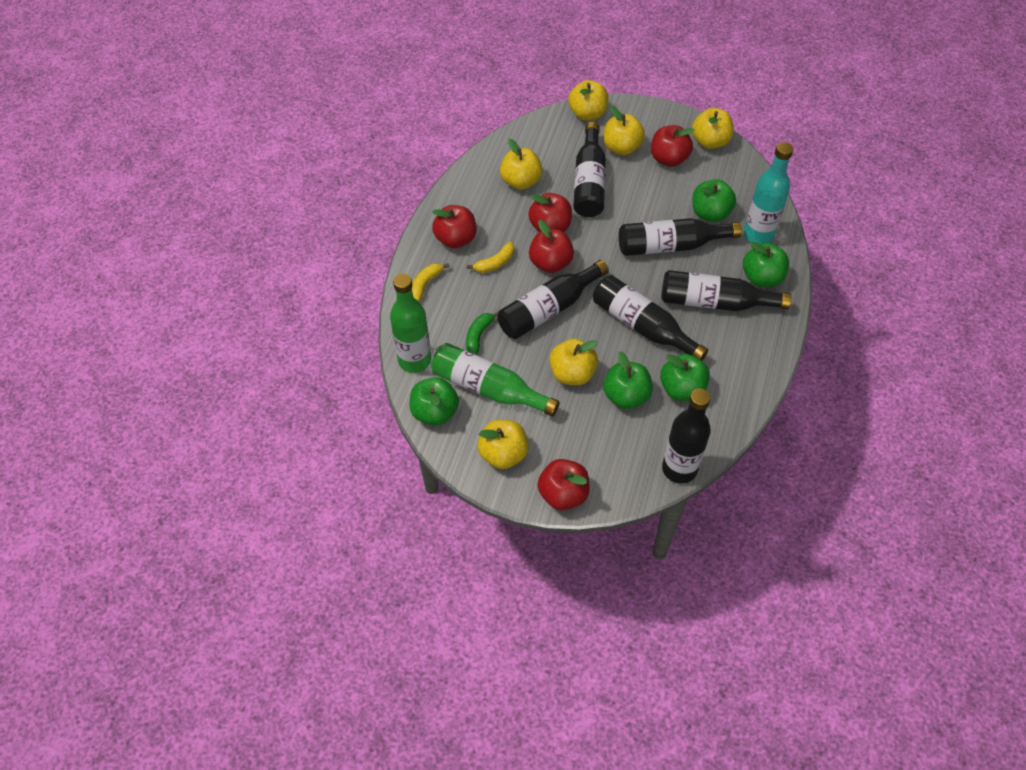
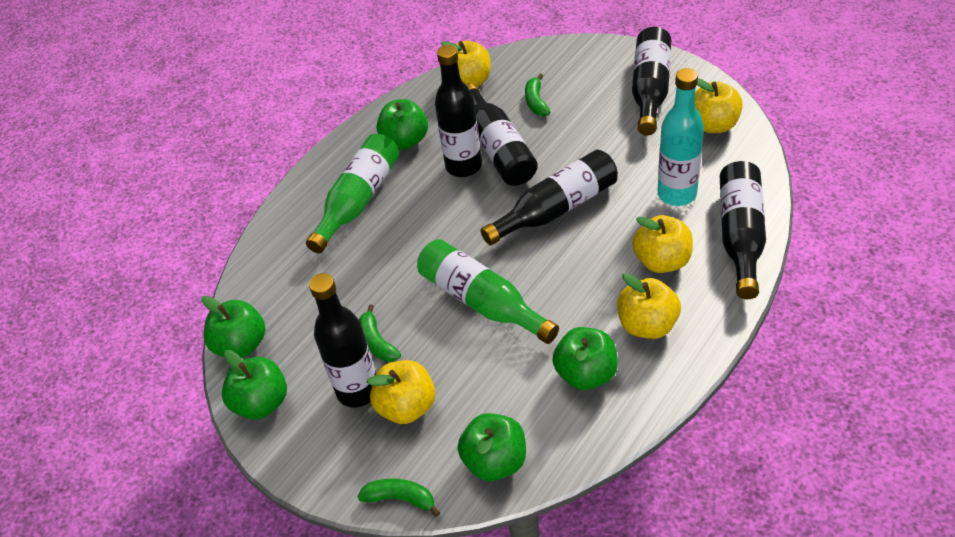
green banana: [466,312,498,355] = 1 -> [358,478,440,517] [359,305,401,362] [525,73,550,116] = 3
red apple: [432,205,476,248] [528,193,572,232] [529,220,574,273] [537,459,590,510] [651,125,695,167] = 5 -> none = 0
yellow apple: [477,420,529,469] [500,139,543,190] [550,339,598,385] [568,80,609,121] [604,106,645,155] [692,108,733,149] = 6 -> [367,360,435,424] [441,41,491,87] [618,273,681,339] [633,215,693,273] [695,78,743,133] = 5
yellow banana: [412,263,449,301] [467,242,514,273] = 2 -> none = 0

